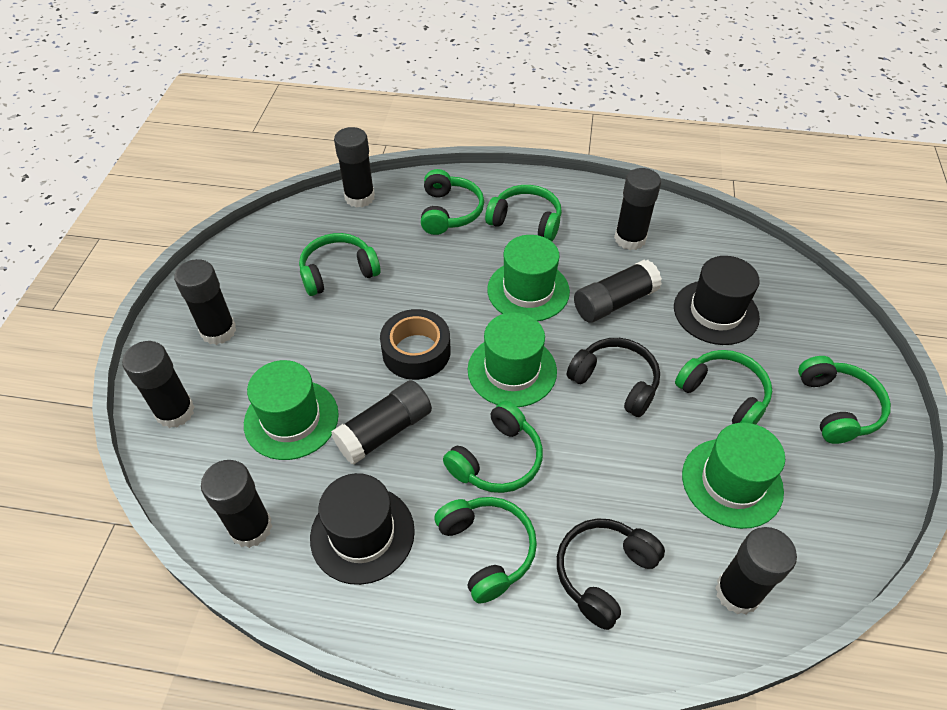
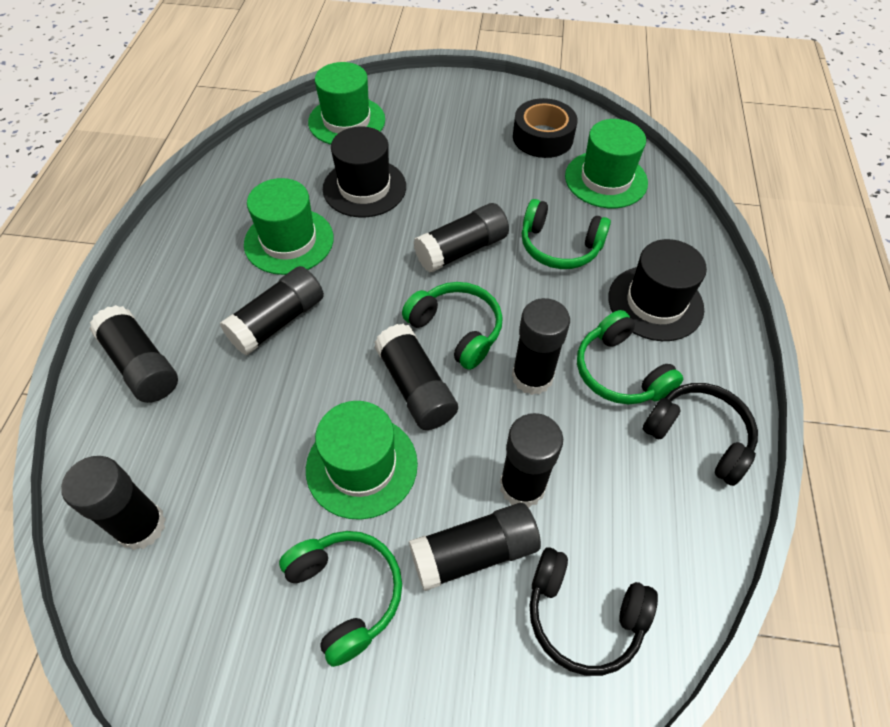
green headphones: [299,233,381,296] [421,169,484,235] [434,497,537,603] [443,401,543,493] [485,185,562,241] [675,350,772,424] [798,356,891,444] = 7 -> [279,531,402,667] [402,282,503,370] [522,199,611,269] [577,310,683,404] = 4

